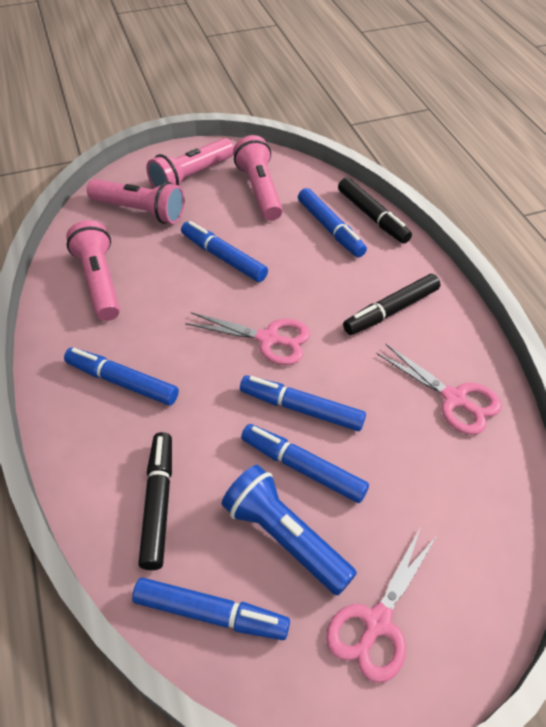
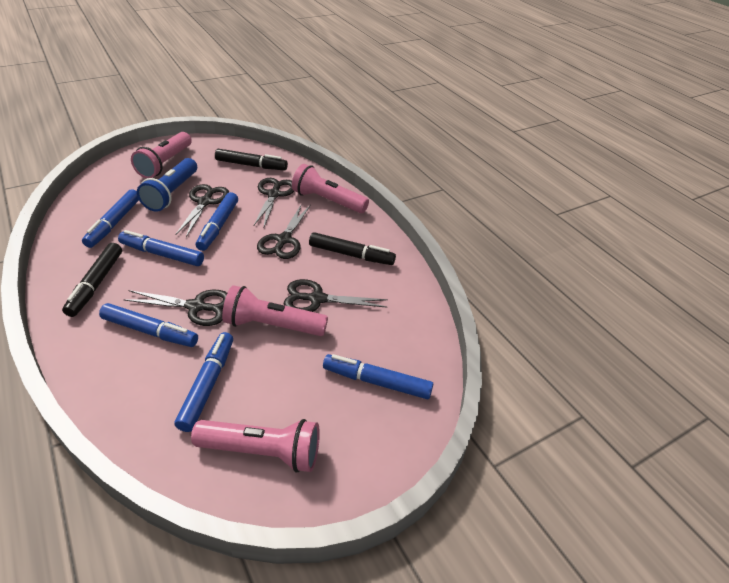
black scissors: none = 0 -> [123,290,227,326] [175,184,229,237] [253,178,294,227] [257,204,311,259] [283,279,388,312] = 5
pink scissors: [186,312,310,365] [326,527,437,683] [376,344,502,435] = 3 -> none = 0

